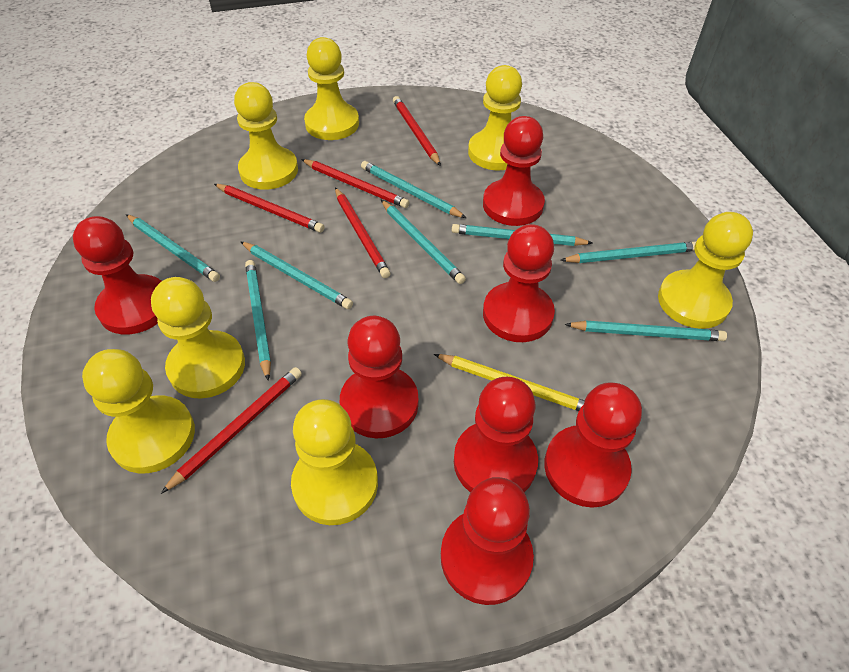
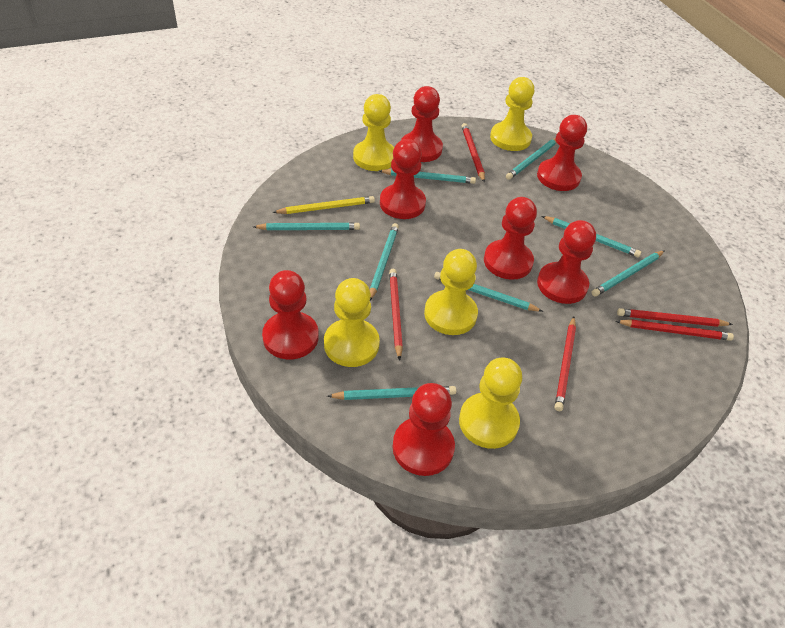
yellow pawn: [82,349,195,473] [151,277,245,398] [234,82,298,190] [291,399,378,525] [304,37,359,140] [468,65,522,170] [658,212,753,329] = 7 -> [324,278,380,367] [353,94,394,171] [424,249,478,335] [459,358,522,449] [490,77,534,151] = 5

